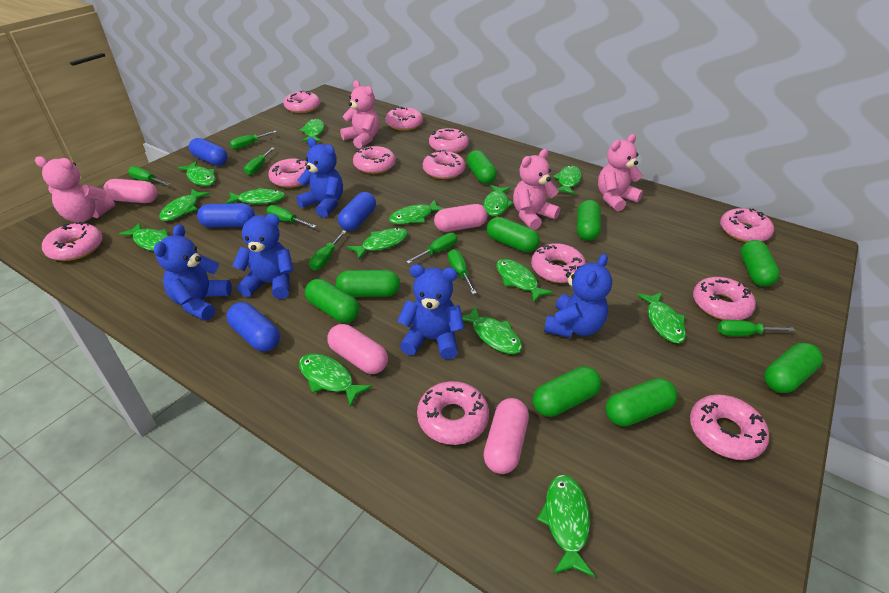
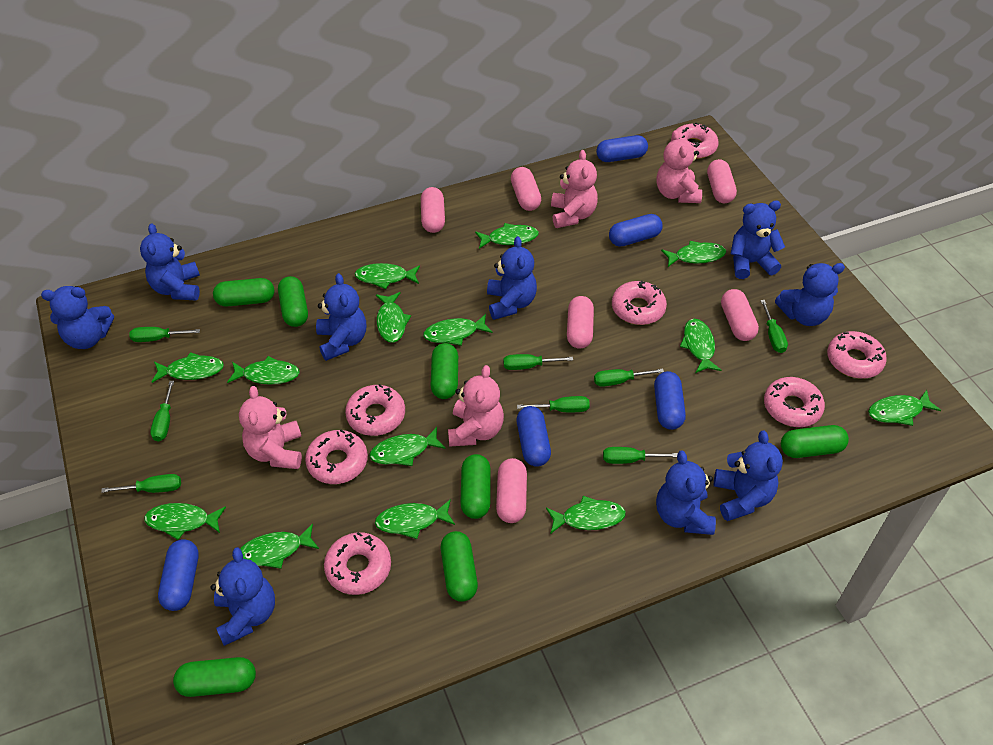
blue capsule: [189,138,228,166] [197,203,255,227] [227,302,280,352] [338,192,376,231] = 4 -> [158,539,199,611] [517,406,551,467] [596,135,648,162] [609,214,663,247] [654,371,686,430] = 5
blue teddy bear: [154,224,232,321] [232,212,293,299] [296,138,343,218] [397,264,465,359] [544,254,612,338] = 5 -> [41,286,114,349] [140,223,200,300] [211,547,275,646] [316,273,366,361] [487,236,537,320] [656,451,716,535] [714,431,783,521] [731,201,785,279] [775,263,845,326] = 9
green capsule: [305,279,359,323] [336,270,400,297] [467,150,497,184] [487,217,540,252] [533,366,601,417] [577,200,601,241] [605,378,677,427] [740,240,780,287] [764,343,823,393] = 9 -> [173,657,256,697] [213,278,274,307] [278,276,308,327] [431,343,458,399] [441,531,478,602] [460,454,491,519] [781,425,849,458] = 7
pink capsule: [103,179,158,203] [327,324,388,374] [434,204,488,232] [483,398,529,474] = 4 -> [421,187,445,233] [496,458,527,523] [511,167,541,211] [567,296,594,349] [707,159,737,203] [721,289,759,341] = 6
pink donut: [42,222,103,261] [268,159,307,188] [283,90,320,113] [353,146,396,174] [386,107,423,131] [417,381,489,445] [423,150,465,179] [429,128,469,153] [531,243,586,283] [690,394,769,460] [693,277,756,320] [720,208,774,242] = 12 -> [305,429,368,484] [324,532,391,595] [345,384,405,436] [612,281,667,325] [671,122,719,159] [764,377,825,427] [827,331,887,379] = 7

